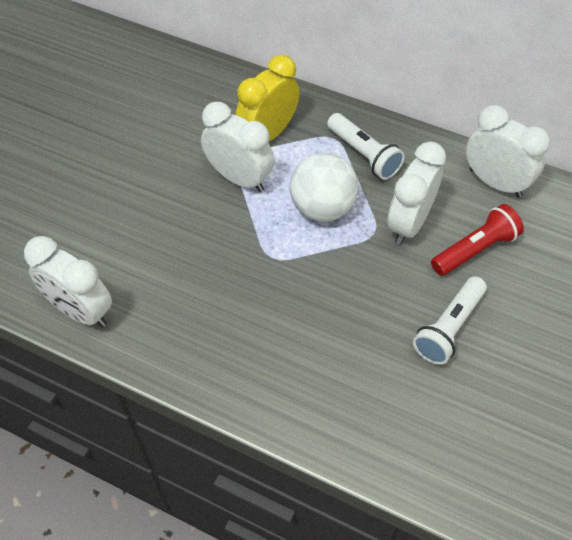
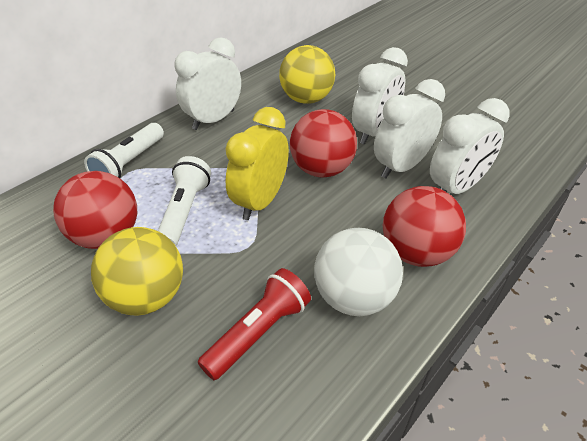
red ball: none = 0 -> [53,171,137,249] [290,109,357,177] [383,186,466,267] = 3
yellow ball: none = 0 -> [91,227,183,315] [279,45,335,104] = 2

